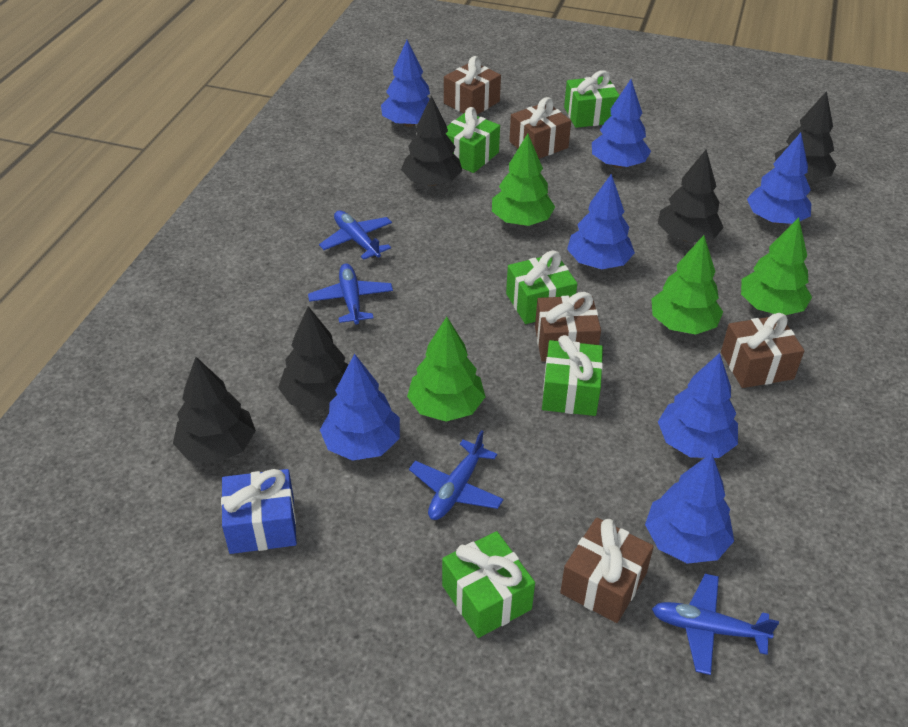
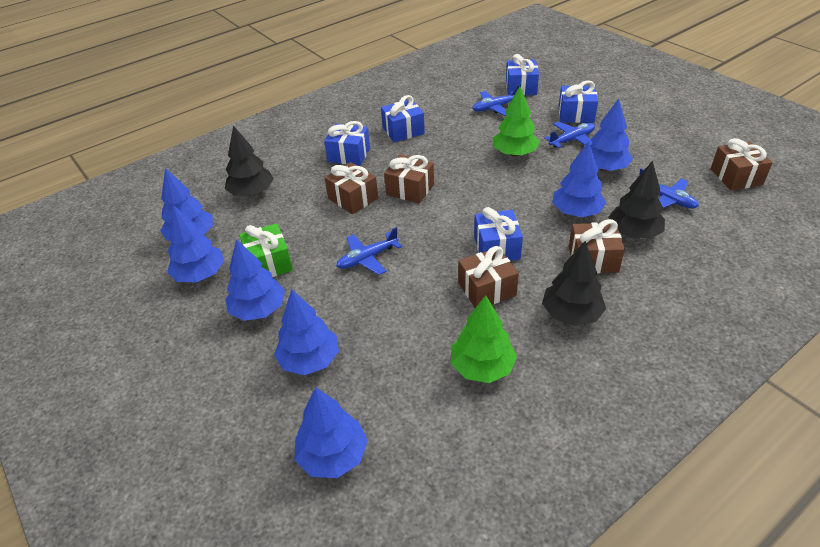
black tree: [173,357,256,463] [278,306,349,411] [401,95,463,186] [658,149,724,243] [775,91,837,180] = 5 -> [225,125,274,196] [542,241,606,326] [608,161,665,239] = 3
blue gift: [221,469,297,554] = 1 -> [324,121,370,166] [381,95,425,142] [474,207,523,261] [506,54,539,95] [559,80,598,123] = 5
green gift: [442,531,535,638] [446,107,500,173] [506,251,577,324] [542,335,603,416] [564,70,620,128] = 5 -> [239,223,293,277] = 1
green tree: [407,317,485,422] [492,134,555,226] [651,235,723,335] [741,218,812,315] = 4 -> [451,295,517,383] [493,86,540,157] = 2

